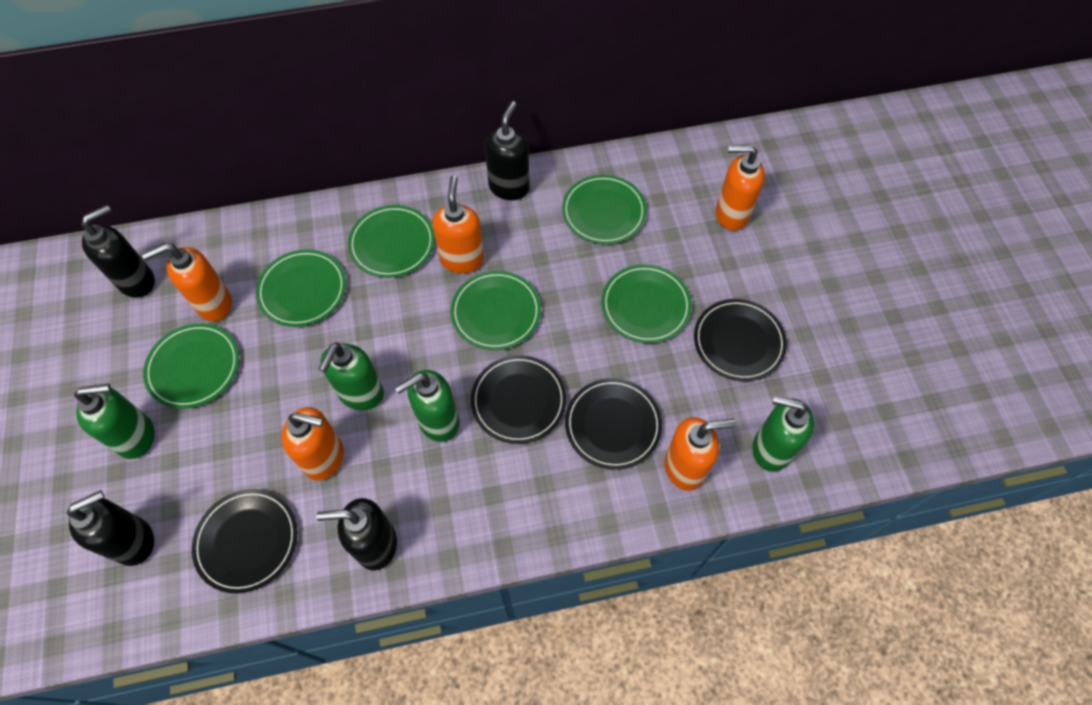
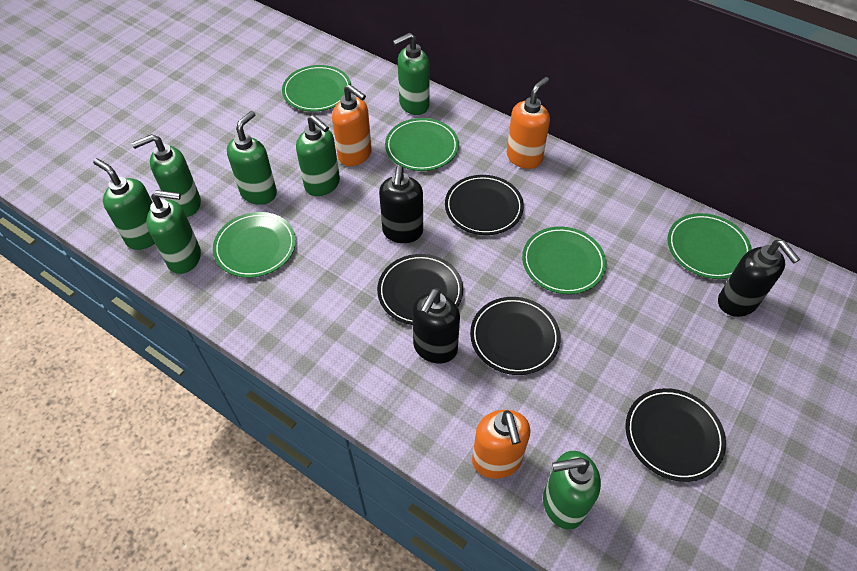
black soap dispenser: [67,490,154,566] [81,205,155,298] [316,498,397,571] [485,101,530,200] = 4 -> [379,166,423,243] [412,288,460,363] [718,240,800,317] = 3
green plate: [143,323,239,409] [256,249,346,327] [348,205,435,278] [451,271,541,350] [562,175,647,244] [601,264,692,343] = 6 -> [213,212,296,278] [282,65,351,112] [385,118,459,171] [522,227,606,294] [667,213,752,279] = 5
green soap dispenser: [74,383,155,459] [319,342,384,410] [395,370,459,442] [752,396,814,472] = 4 -> [93,158,155,250] [131,134,201,217] [146,190,201,274] [227,111,277,205] [296,115,340,196] [393,33,430,115] [543,451,601,529] = 7
orange soap dispenser: [142,243,232,321] [281,407,344,481] [432,176,484,273] [664,417,736,491] [716,145,765,231] = 5 -> [332,84,372,166] [472,410,531,479] [507,77,550,169] = 3

